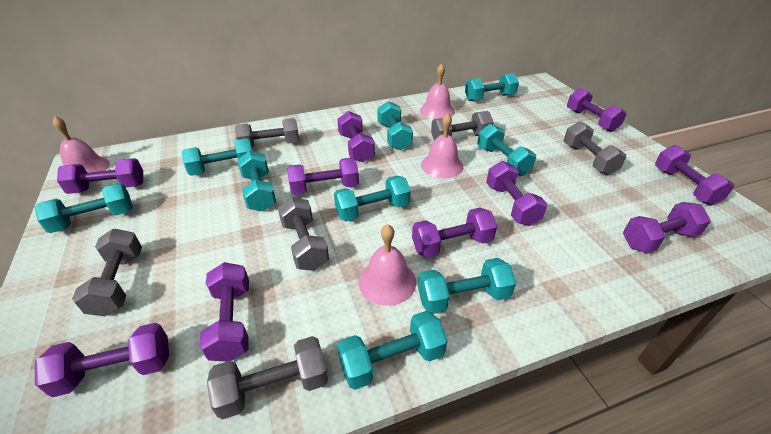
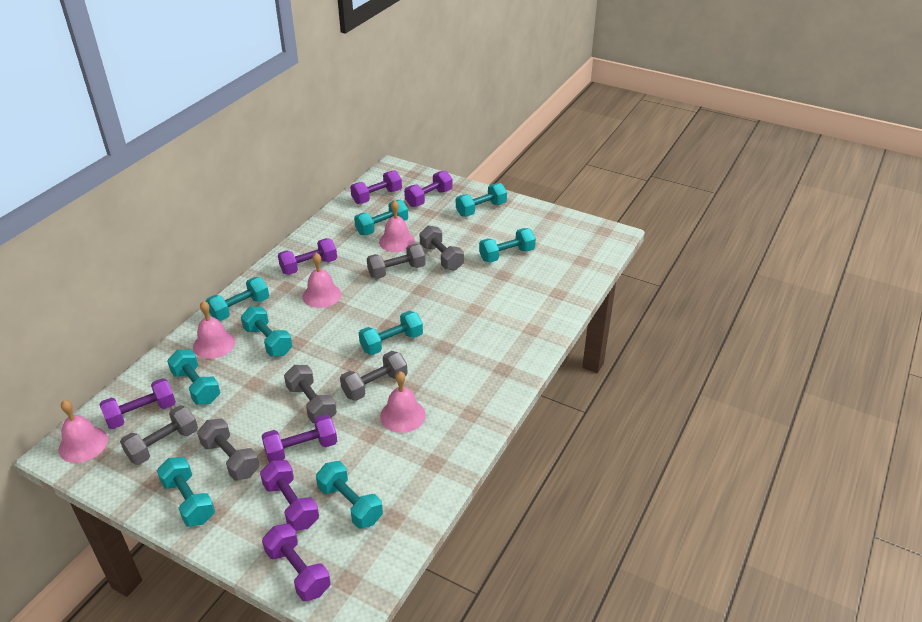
pink bell: [53,116,110,173] [359,224,416,306] [420,63,455,119] [421,113,463,179] = 4 -> [58,400,108,463] [193,301,235,359] [302,253,341,308] [379,200,415,252] [380,371,426,433] = 5
purple dumbbell: [35,323,169,398] [57,158,143,194] [199,262,249,362] [287,158,359,195] [337,111,375,162] [412,208,497,258] [486,161,547,226] [567,88,626,132] [623,202,711,253] [655,145,734,205] = 10 -> [99,378,176,429] [260,460,319,531] [262,414,337,463] [262,524,331,601] [278,238,337,275] [350,170,402,204] [404,171,453,207] = 7

